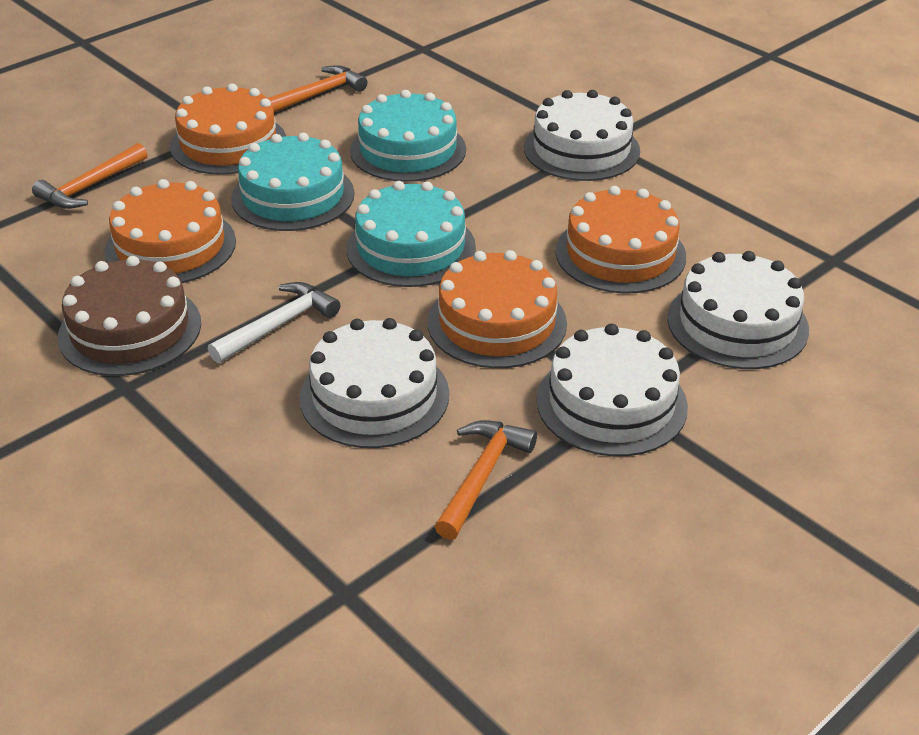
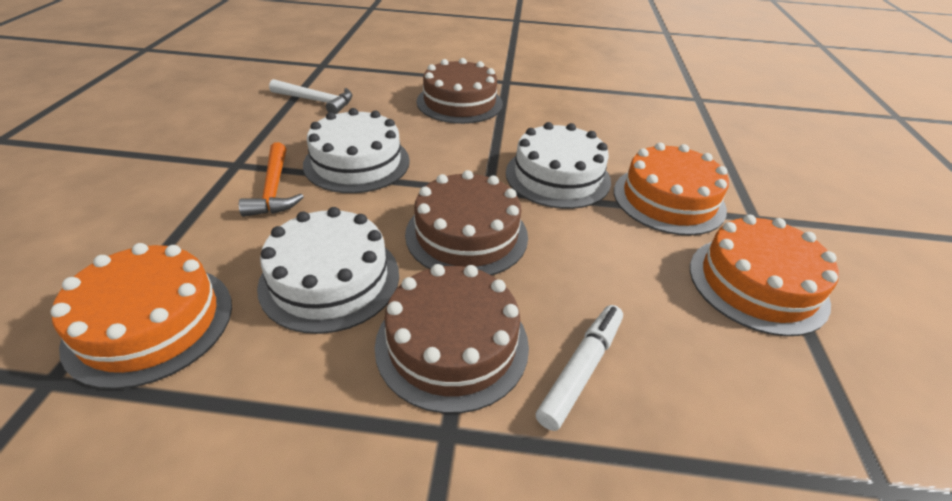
brown cake: [58,256,201,376] = 1 -> [375,264,529,414] [405,170,528,275] [416,58,503,124] = 3
orange cake: [105,179,236,283] [170,83,286,175] [428,250,567,368] [555,186,686,294] = 4 -> [50,243,232,389] [614,143,729,235] [690,215,839,336] = 3
orange hammer: [32,143,147,209] [268,65,368,113] [435,420,537,540] = 3 -> [239,142,304,217] = 1
turquoise cake: [231,133,354,231] [346,181,476,287] [350,90,466,182] = 3 -> none = 0
white cake: [300,318,449,448] [524,90,640,181] [537,324,688,456] [667,251,809,369] = 4 -> [257,207,399,334] [303,108,410,193] [506,122,611,209] = 3
white marker: none = 0 -> [536,305,623,431] = 1

